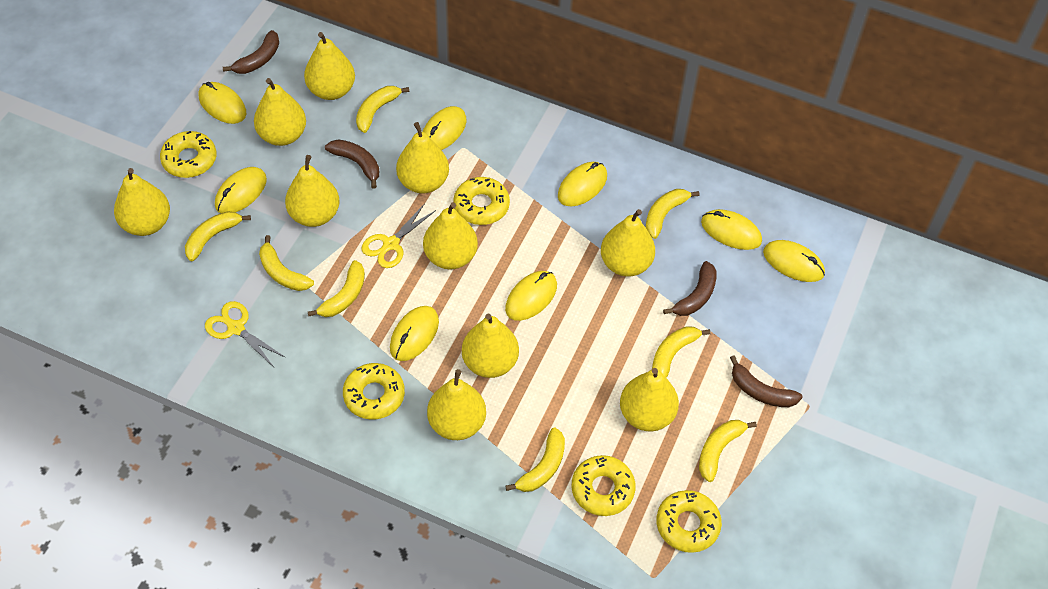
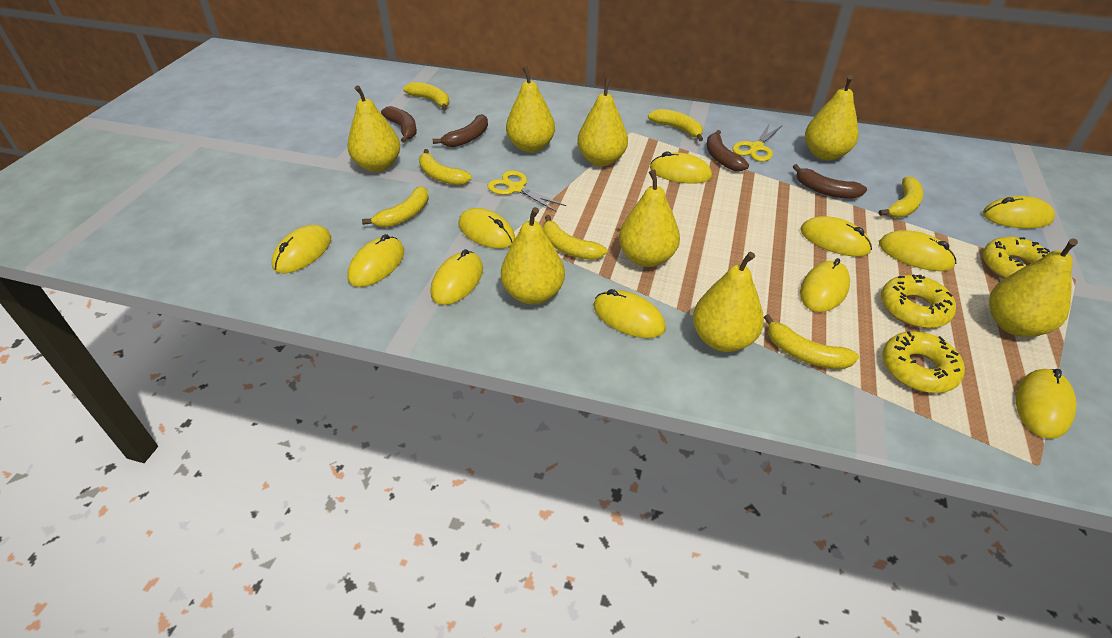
yellow banana: [185,211,251,261] [259,235,314,291] [308,260,365,317] [356,86,409,133] [505,427,565,492] [646,189,699,239] [652,326,711,378] [699,420,757,482] = 8 -> [362,186,429,227] [403,82,449,111] [419,149,472,185] [543,215,607,260] [648,109,703,141] [764,314,859,369] [879,177,923,218] = 7
yellow donut: [160,131,217,178] [343,363,405,420] [454,177,510,225] [571,455,636,516] [657,490,722,553] = 5 -> [881,275,956,328] [882,331,965,393] [982,237,1050,279] = 3
yellow mouse: [199,82,246,124] [215,167,267,213] [390,306,439,361] [422,106,466,150] [505,271,557,321] [558,162,607,207] [701,209,762,250] [763,240,825,282] = 8 -> [271,225,331,274] [347,234,404,287] [430,249,483,305] [458,208,515,249] [593,289,666,338] [650,151,712,184] [800,216,872,257] [800,258,850,312] [879,230,956,271] [983,196,1055,229] [1016,369,1077,439] = 11
yellow pear: [114,168,170,236] [254,78,306,146] [285,155,340,227] [304,32,355,100] [396,122,449,193] [423,202,478,269] [427,369,486,440] [462,314,519,378] [601,209,655,277] [620,368,679,431] = 10 -> [347,85,400,172] [501,207,565,305] [506,66,555,153] [577,78,628,166] [619,170,680,267] [693,252,764,352] [805,75,858,160] [989,239,1078,337] = 8

